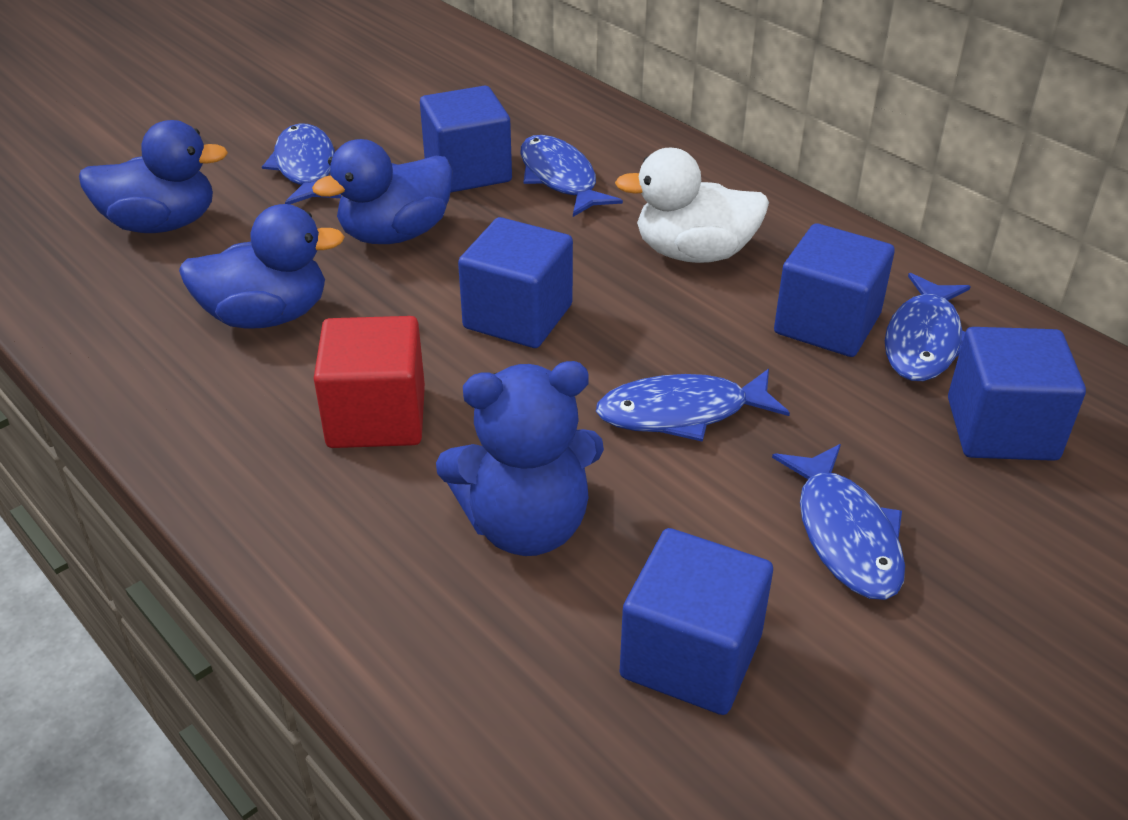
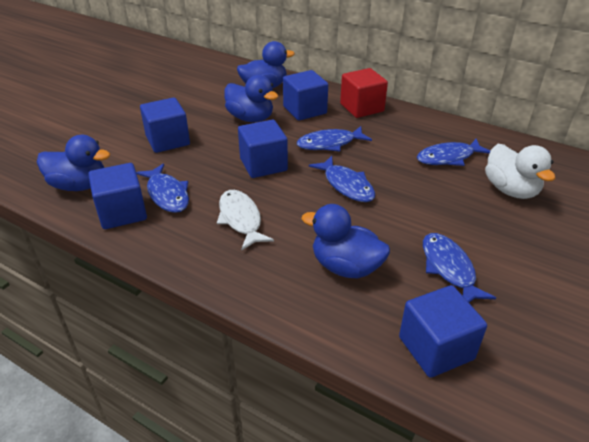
blue duck: [79,120,228,233] [179,204,345,329] [312,139,453,244] = 3 -> [37,135,110,191] [224,75,278,122] [237,41,295,89] [301,204,390,279] = 4
blue teddy bear: [436,361,604,556] = 1 -> none = 0
white fish: none = 0 -> [217,190,274,251] = 1

